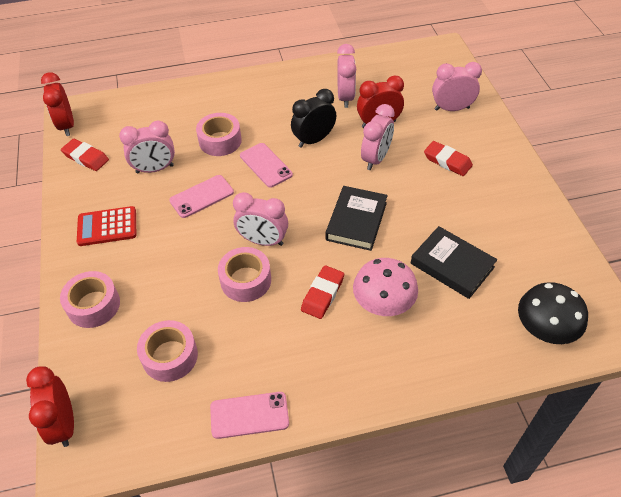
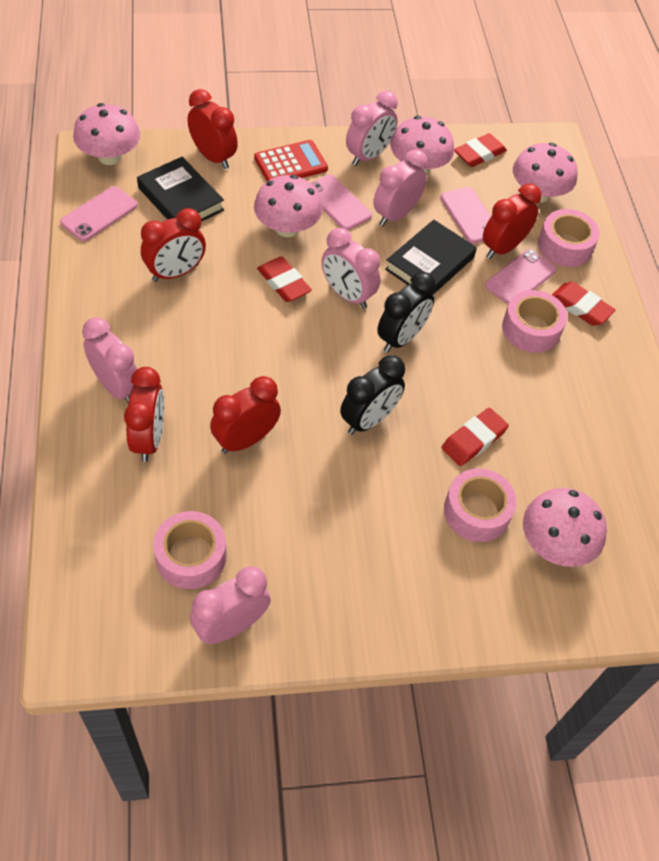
black clock: [291,89,336,148] = 1 -> [340,355,405,435] [377,272,436,352] = 2
black mushroom: [518,282,588,344] = 1 -> none = 0
pink mushroom: [353,258,418,316] = 1 -> [73,103,140,165] [254,175,322,237] [390,116,454,174] [513,143,578,203] [523,488,607,567] = 5
pink phone: [169,175,234,218] [210,392,289,439] [240,143,293,188] = 3 -> [60,186,137,241] [311,175,372,230] [440,187,491,244] [485,249,557,305] = 4
red clock: [26,366,74,447] [41,72,74,136] [357,75,404,128] = 3 -> [124,367,164,462] [141,208,206,282] [187,89,238,169] [210,376,281,454] [483,184,541,259] = 5
red eraser: [61,139,109,171] [301,265,344,319] [424,141,473,176] = 3 -> [257,257,312,302] [441,408,509,466] [454,133,507,167] [552,282,616,326] = 4

